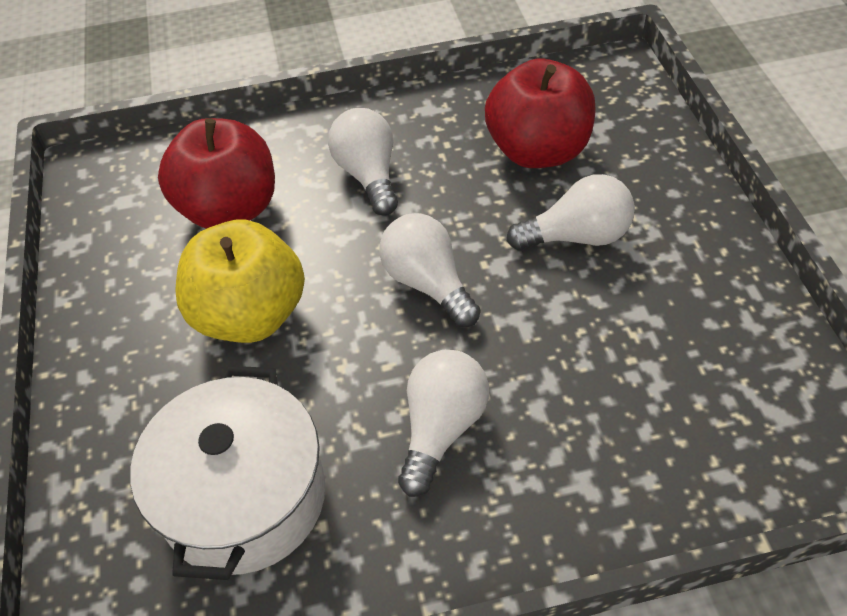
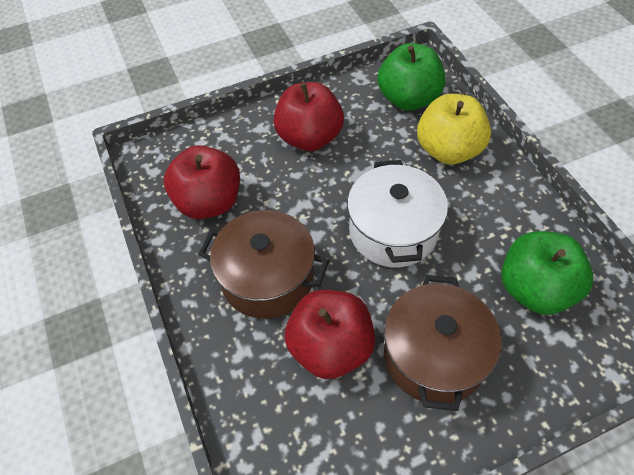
brown pot: none = 0 -> [198,210,329,319] [384,275,501,411] = 2
green apple: none = 0 -> [377,43,445,111] [501,231,593,315] = 2
red apple: [158,118,275,229] [485,58,596,168] = 2 -> [164,145,240,219] [273,82,344,151] [284,290,375,379] = 3
white light bulb: [328,108,398,216] [380,213,480,327] [398,350,489,497] [507,174,635,251] = 4 -> none = 0

